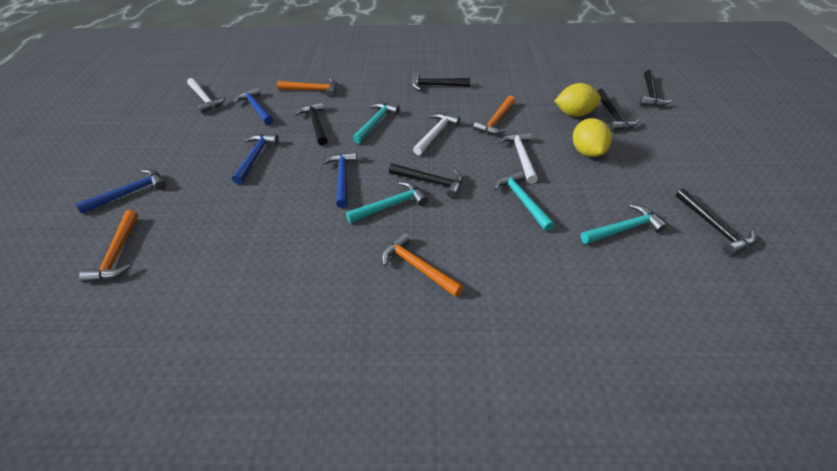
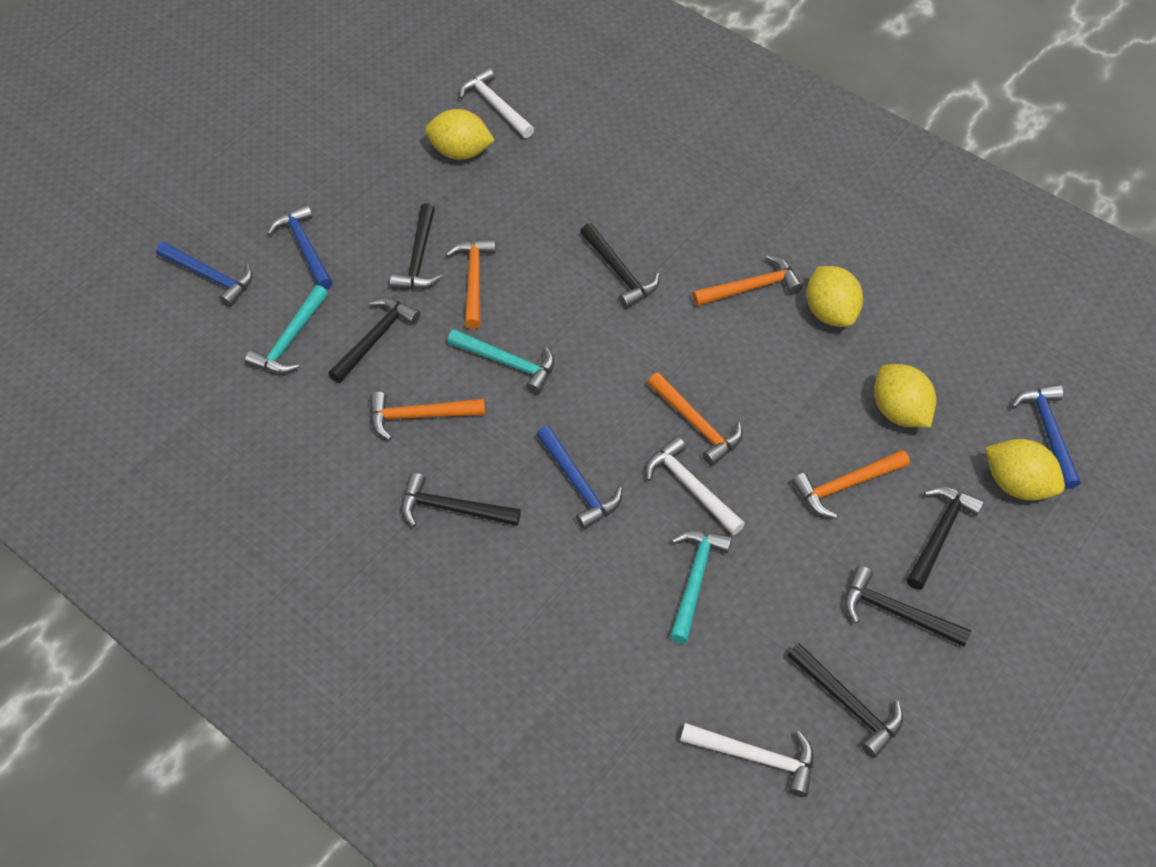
black hammer: [295,101,328,145] [389,163,463,198] [411,72,470,91] [597,89,639,131] [640,70,672,107] [676,188,756,255] = 6 -> [328,298,420,383] [390,203,442,289] [401,473,521,527] [580,223,659,309] [787,643,903,758] [845,566,971,647] [906,486,984,590] = 7
orange hammer: [79,210,138,283] [277,78,337,97] [382,232,463,297] [473,95,515,135] = 4 -> [370,392,485,440] [446,239,496,329] [648,372,743,466] [692,255,803,306] [792,450,910,518] = 5
turquoise hammer: [346,182,428,223] [353,103,400,144] [494,170,555,231] [581,204,667,244] = 4 -> [245,285,328,374] [448,329,554,394] [670,530,732,644] = 3
yellow lemon: [555,83,601,117] [573,118,612,157] = 2 -> [425,109,495,160] [806,266,863,327] [874,364,936,427] [985,439,1065,501] = 4

